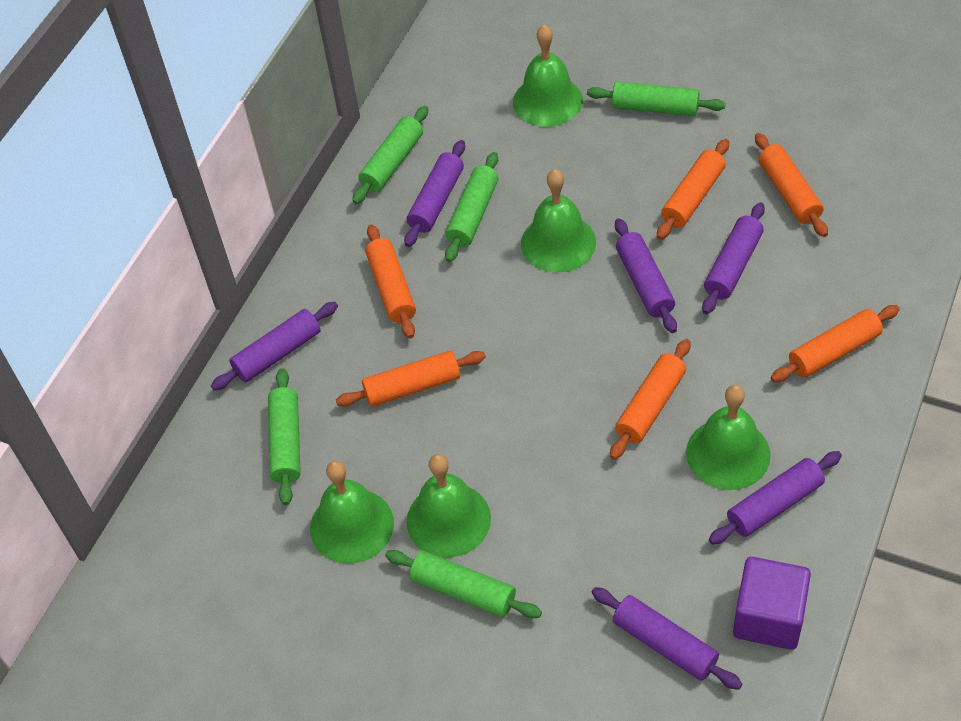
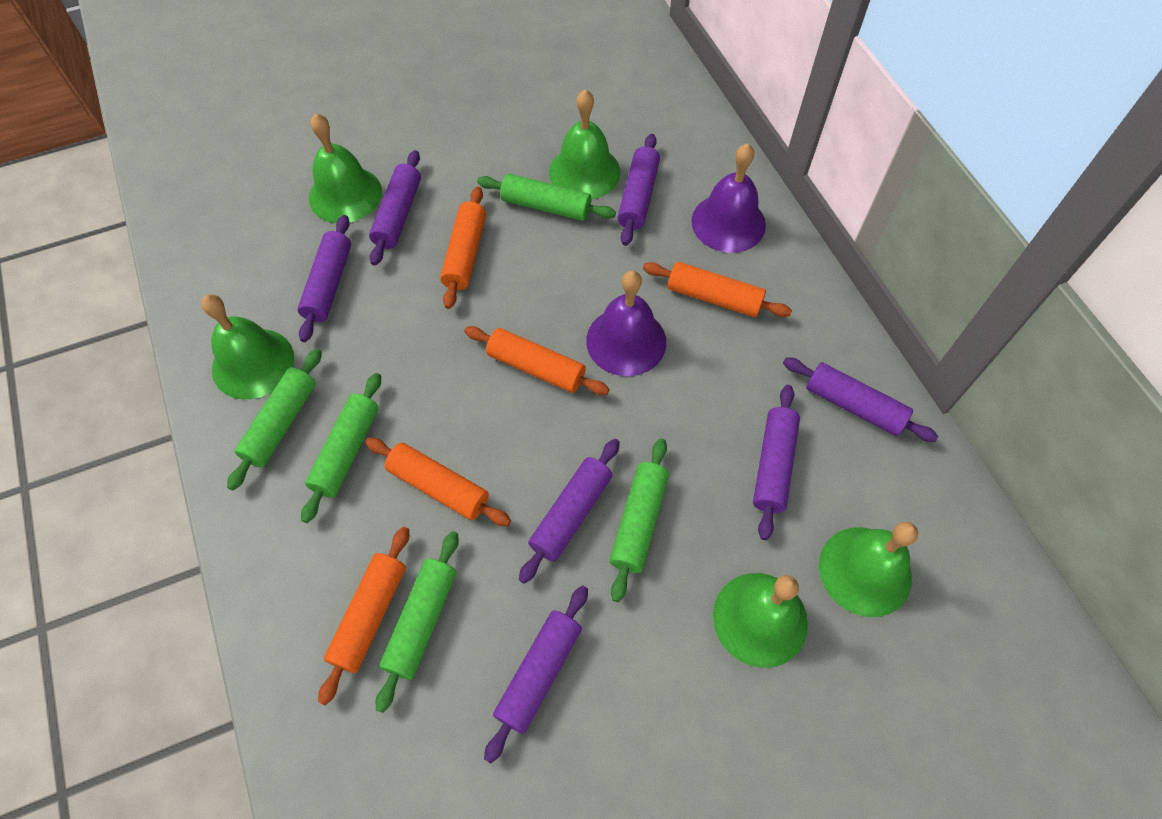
orange rolling pin: [336,351,486,407] [365,225,416,339] [610,339,691,460] [657,139,729,240] [755,133,828,237] [771,305,900,382] = 6 -> [318,526,409,705] [365,438,511,526] [440,186,486,309] [464,326,610,395] [643,262,792,317] = 5
purple bell: none = 0 -> [586,270,666,376] [691,143,766,253] = 2
purple cube: [733,557,811,650] = 1 -> none = 0
purple rolling pin: [211,302,338,391] [404,140,465,247] [592,587,742,690] [615,218,677,333] [702,203,765,314] [709,451,842,544] = 6 -> [298,215,351,342] [369,150,421,266] [484,586,588,764] [519,439,620,584] [617,134,660,246] [753,385,800,540] [783,357,938,442] = 7

